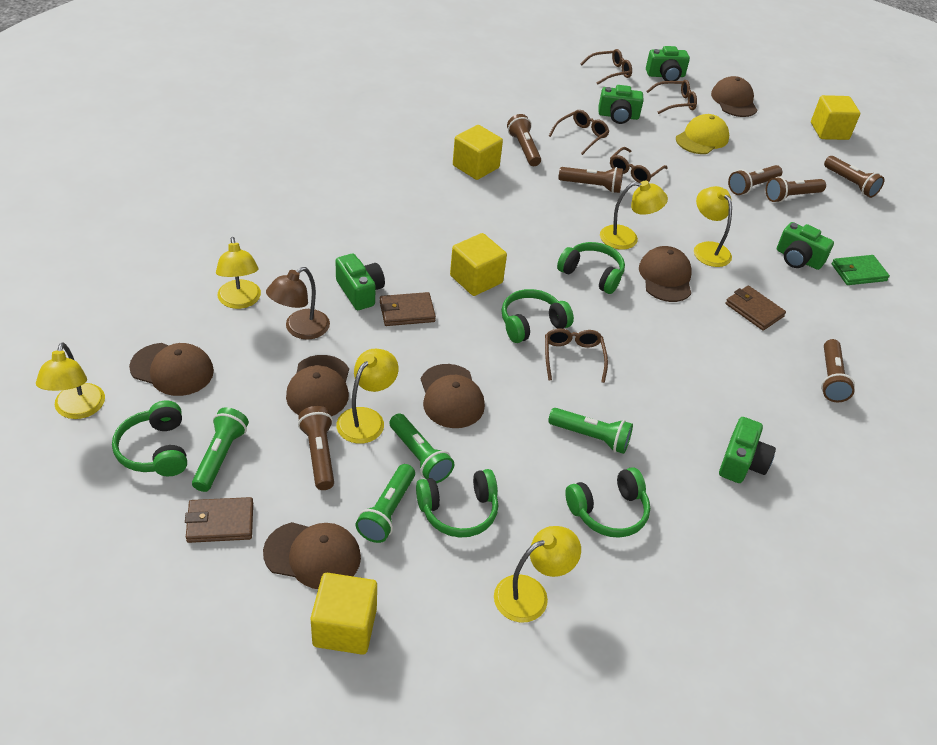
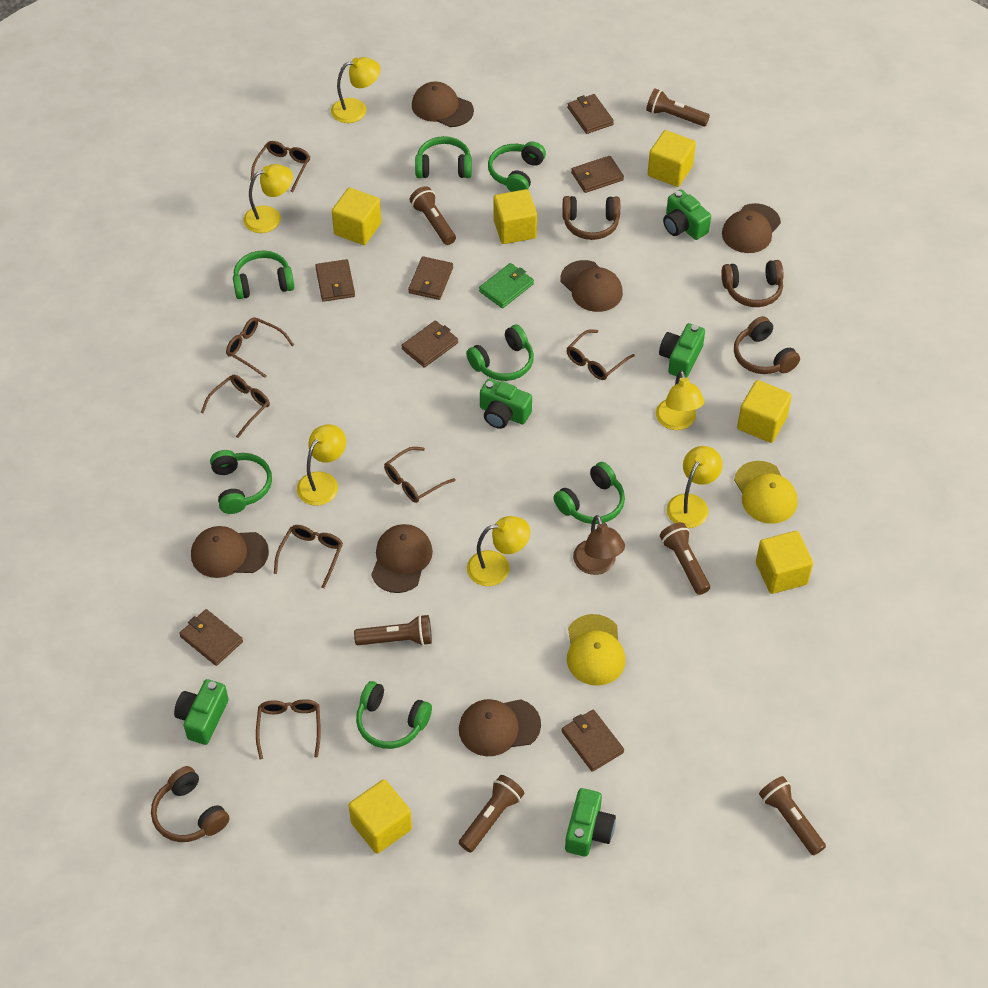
brown flashlight: [298,406,334,490] [507,114,541,166] [559,167,623,193] [728,165,782,195] [766,176,826,203] [821,339,855,402] [824,156,885,198] = 7 -> [354,615,432,646] [409,186,456,245] [459,775,524,852] [646,88,710,127] [660,522,710,595] [759,776,826,856] = 6
brown glasses: [545,328,608,383] [549,110,609,155] [581,49,632,85] [610,147,668,183] [647,80,697,114] = 5 -> [201,375,270,438] [226,317,294,378] [250,141,310,192] [256,699,321,760] [274,525,343,589] [384,447,455,503] [567,329,635,380] = 7
brown headphones: none = 0 -> [151,766,229,842] [562,196,620,240] [721,260,783,307] [734,316,800,374] = 4
brown wallet: [185,497,253,543] [380,292,436,326] [725,285,786,331] = 3 -> [179,609,243,666] [315,259,355,302] [401,320,458,368] [408,256,453,300] [562,710,624,772] [567,94,614,134] [571,156,624,193] = 7
green flashlight: [192,407,249,492] [355,464,415,543] [389,414,454,483] [548,408,633,454] = 4 -> none = 0
green headphones: [112,400,187,476] [416,469,498,537] [501,289,574,343] [557,242,625,294] [565,467,650,538] = 5 -> [210,450,272,514] [233,250,294,299] [356,681,432,749] [415,136,472,178] [466,325,534,381] [488,141,546,192] [553,462,625,524] = 7
yellow cap: [676,114,729,154] = 1 -> [567,614,626,686] [734,461,797,524] = 2
yellow cube: [311,573,377,655] [450,233,507,296] [453,125,503,180] [811,95,860,140] = 4 -> [332,188,381,245] [348,779,412,854] [493,189,537,244] [648,130,696,187] [737,380,792,443] [756,531,813,594] = 6

